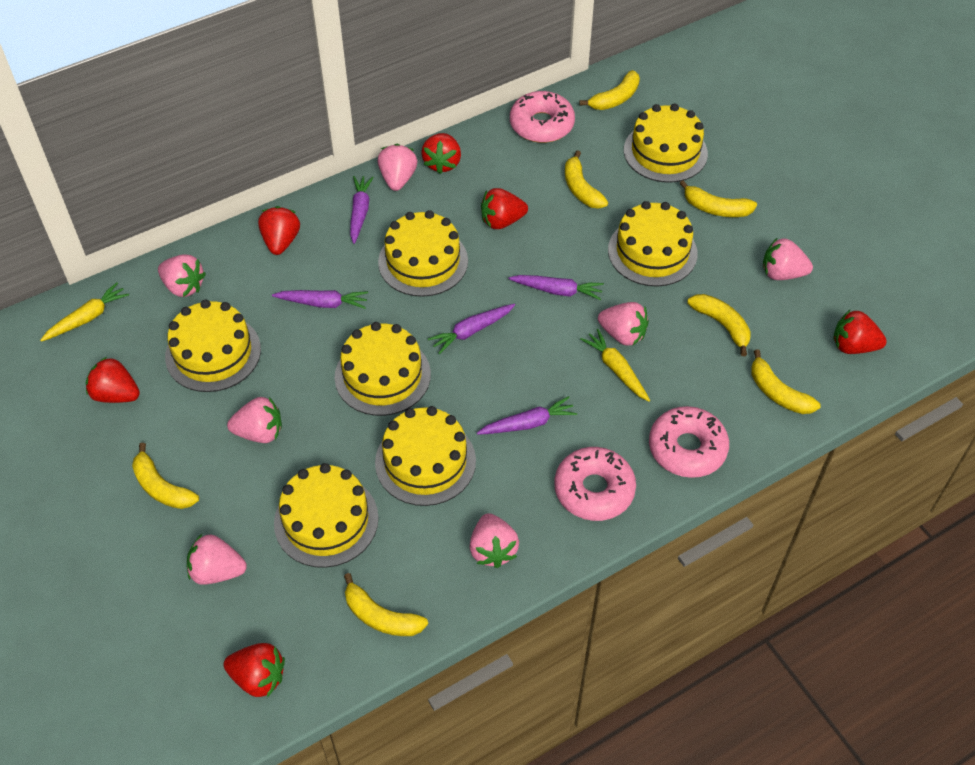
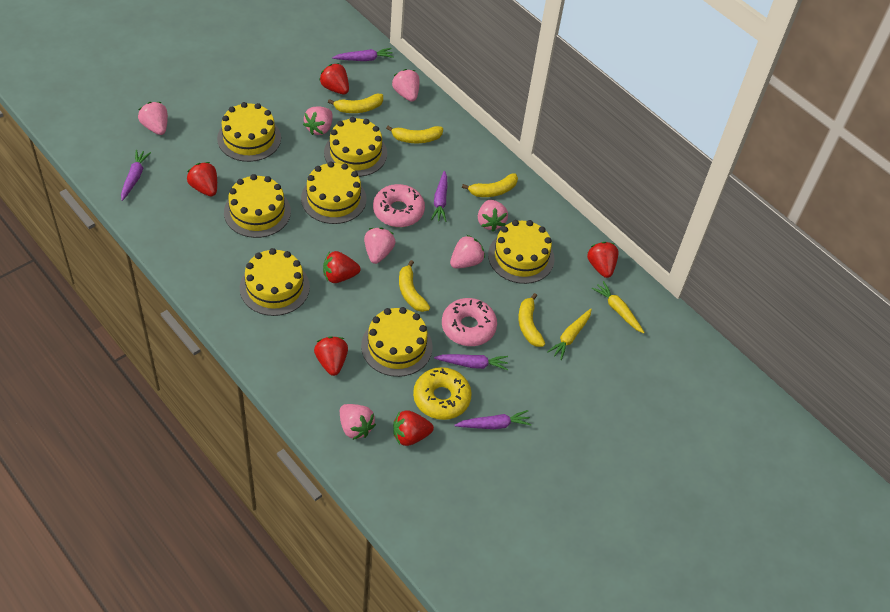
pink donut: [510,91,575,143] [554,447,636,521] [649,406,729,478] = 3 -> [373,184,425,227] [442,298,497,346] = 2
yellow banana: [132,443,199,509] [344,573,428,636] [565,150,608,209] [579,70,640,110] [679,180,757,217] [687,294,751,356] [751,349,821,414] = 7 -> [328,94,383,113] [386,126,443,143] [399,260,430,312] [462,173,518,197] [518,293,545,347] = 5
yellow donut: none = 0 -> [413,367,472,420] = 1

